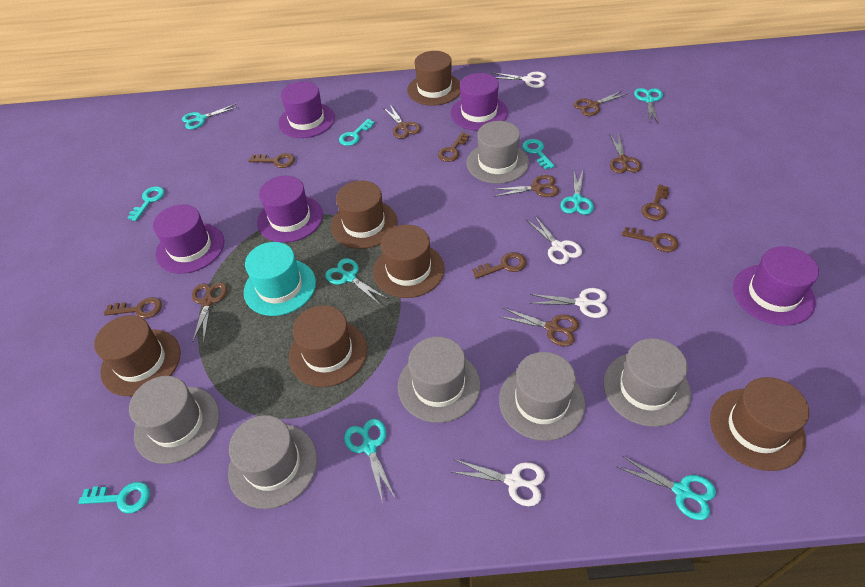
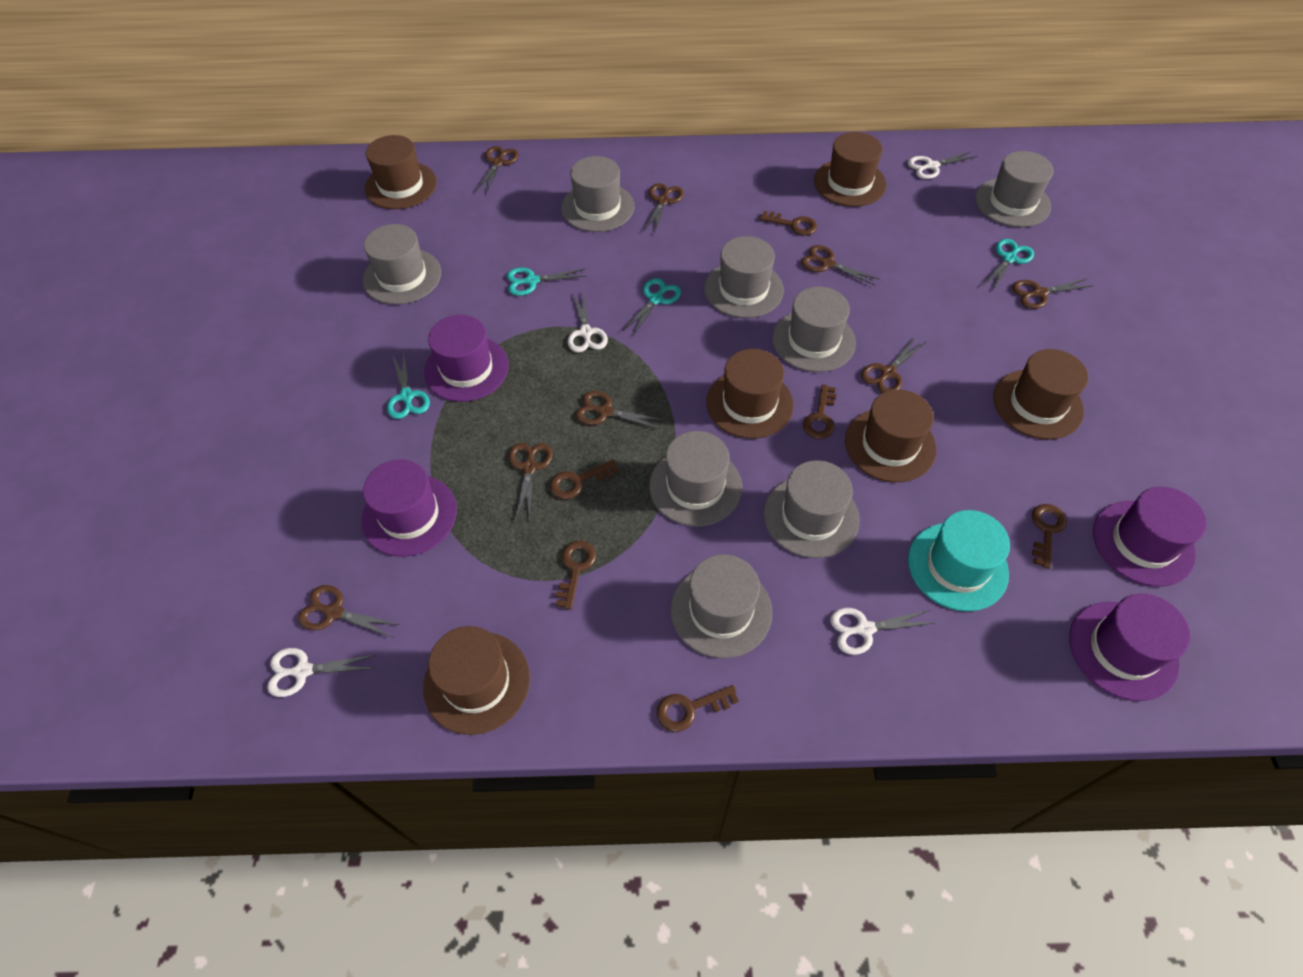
brown scissors: [192,282,227,343] [384,105,421,139] [492,175,559,197] [500,308,579,346] [573,90,627,116] [610,132,642,173] = 6 -> [298,585,400,637] [476,146,519,193] [509,443,553,520] [576,391,664,430] [644,183,684,233] [801,245,880,285] [861,336,925,393] [1012,279,1092,309] = 8
grey hat: [129,376,219,464] [228,415,317,509] [398,337,480,423] [467,121,529,184] [499,352,585,441] [603,338,691,427] = 6 -> [363,224,441,305] [561,156,634,232] [649,431,742,526] [671,554,772,659] [704,236,784,318] [764,460,860,558] [772,287,856,372] [975,151,1053,227] = 8
purple hat: [153,204,224,274] [257,176,323,243] [278,81,335,138] [450,73,508,130] [733,246,819,326] = 5 -> [362,459,457,557] [424,315,509,402] [1069,594,1191,701] [1093,487,1207,587] = 4
turquoise key: [78,482,150,513] [127,186,165,221] [339,119,375,146] [522,139,555,170] = 4 -> none = 0
turquoise scissors: [182,104,239,129] [325,258,388,304] [344,419,395,503] [560,171,594,215] [617,455,716,520] [634,88,663,123] = 6 -> [387,354,430,419] [507,268,586,296] [623,278,681,337] [982,239,1034,290] = 4

